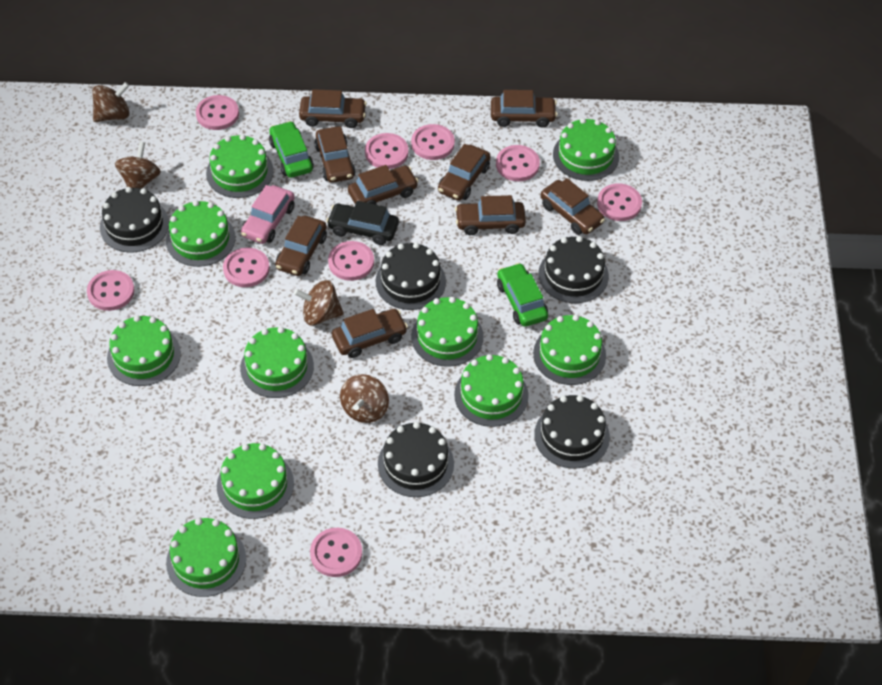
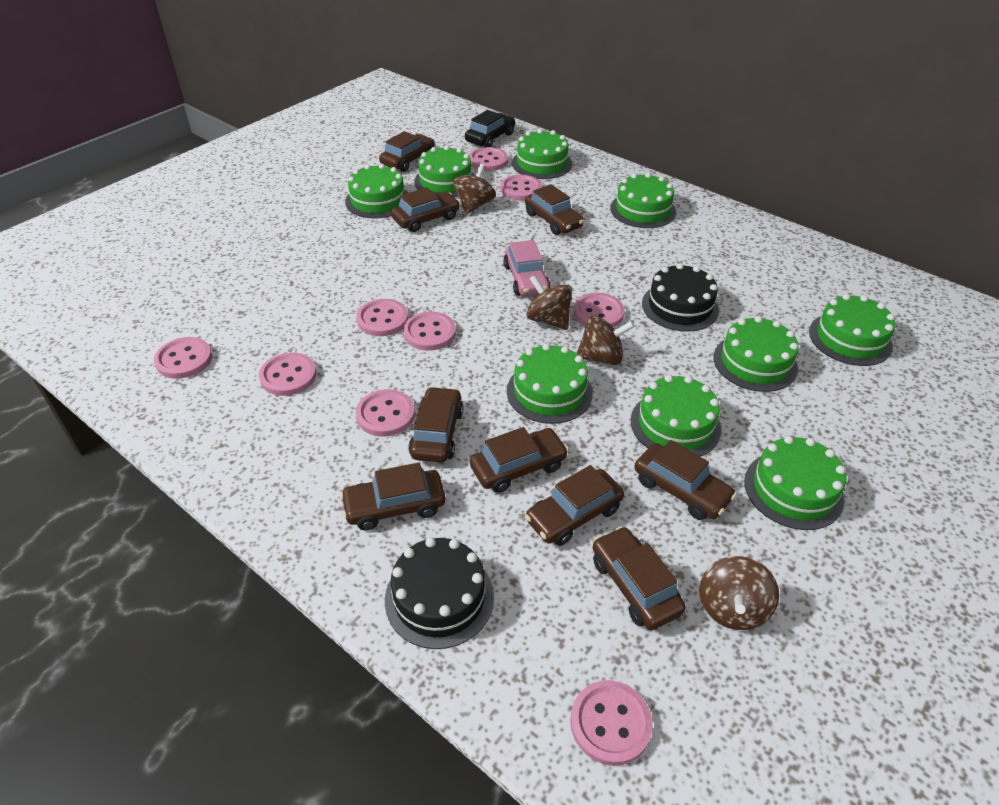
black cake: [100,187,169,253] [375,242,446,310] [378,422,454,497] [534,395,610,468] [539,236,609,303] = 5 -> [385,537,494,649] [642,263,719,332] = 2
green cake: [107,315,181,386] [166,200,236,267] [166,518,246,597] [206,134,274,198] [217,443,294,519] [240,327,314,398] [411,297,484,367] [454,354,529,427] [533,315,606,385] [553,118,619,181] = 10 -> [345,164,408,218] [414,145,475,197] [507,343,593,424] [512,129,572,179] [610,173,676,228] [631,375,721,456] [713,316,799,392] [744,436,847,530] [809,294,896,366] = 9
green car: [269,121,314,178] [497,263,548,327] = 2 -> none = 0

